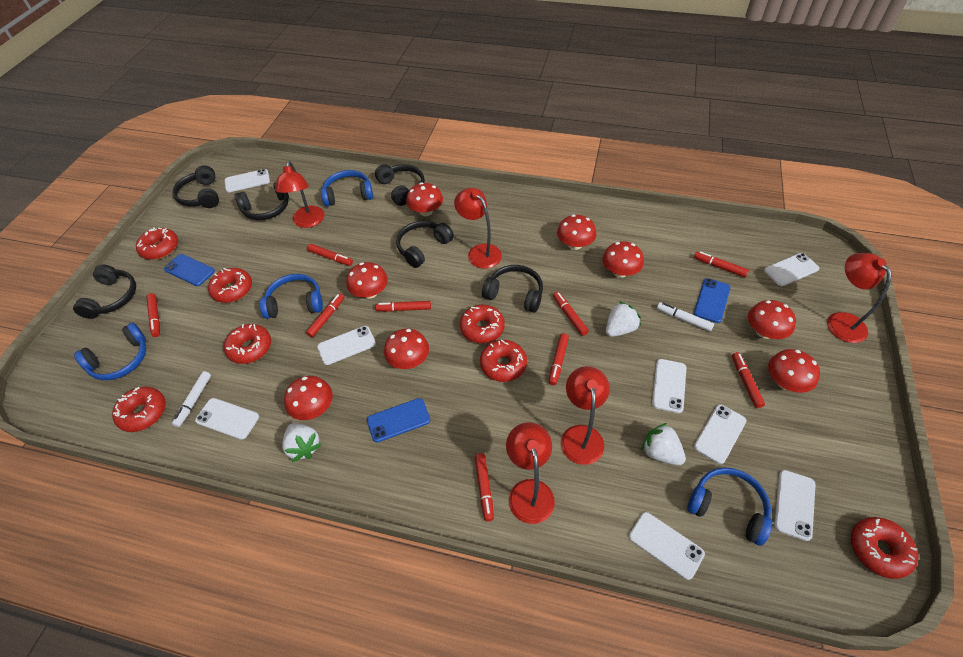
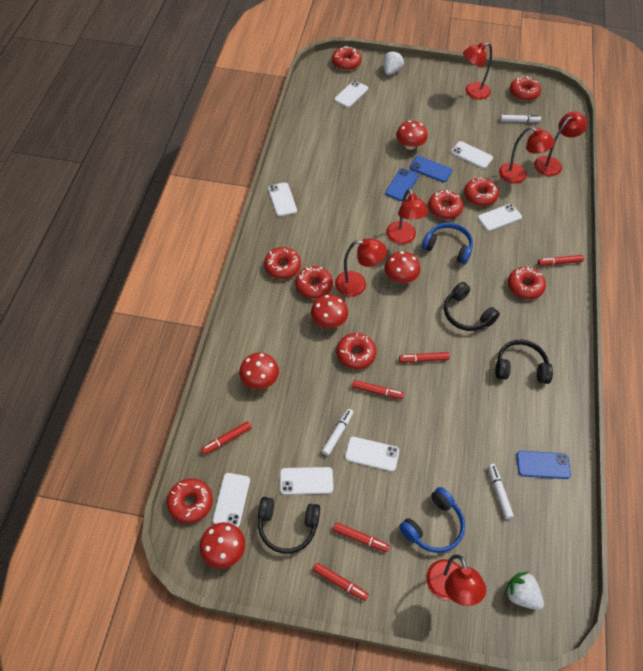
black headphones: [73,264,136,319] [172,165,219,208] [235,182,289,220] [375,164,425,206] [396,221,454,268] [482,265,543,313] = 6 -> [258,497,320,554] [444,282,500,331] [495,340,553,384] = 3
blue headphones: [74,323,146,380] [260,274,323,319] [321,170,373,206] [687,467,772,546] = 4 -> [399,487,465,553] [422,222,473,264] = 2
red donut: [112,387,166,432] [136,227,178,260] [208,268,252,303] [224,324,271,364] [460,305,505,343] [480,340,527,382] [851,517,918,579] = 7 -> [167,478,213,523] [264,247,301,279] [295,266,333,299] [332,46,362,71] [337,333,376,369] [428,190,463,219] [464,177,499,206] [508,267,546,299] [510,76,541,101] = 9
red lamp: [275,161,324,228] [454,188,502,269] [506,422,555,524] [561,366,610,465] [827,253,892,343] = 5 -> [335,238,387,297] [386,188,428,244] [426,554,486,606] [463,42,492,100] [499,127,555,184] [534,111,587,176] = 6
red marker: [146,293,160,337] [306,293,345,337] [307,244,353,266] [375,301,431,312] [475,453,494,522] [549,333,569,385] [553,292,589,336] [694,251,749,277] [732,352,765,408] = 9 -> [201,421,252,455] [313,563,369,601] [333,522,390,552] [352,380,404,399] [399,352,450,363] [538,255,584,266] = 6
red mushroom: [284,376,333,420] [346,262,388,299] [384,329,429,369] [406,182,443,216] [557,215,597,250] [602,241,644,278] [748,300,796,339] [768,349,820,393] = 8 -> [200,522,245,569] [239,353,279,389] [311,294,348,328] [384,251,420,283] [396,120,428,150] = 5
white marker: [172,371,211,427] [657,302,714,332] = 2 -> [322,409,353,456] [488,464,514,519] [500,115,541,122] = 3
white phone: [195,398,259,440] [225,169,270,192] [317,326,376,365] [629,512,705,580] [652,359,686,413] [694,405,746,464] [764,253,819,286] [774,470,816,541] = 8 -> [212,473,250,527] [268,182,297,217] [280,467,333,495] [334,81,368,108] [345,436,399,472] [451,141,493,169] [478,204,522,231] = 7
white strawberry: [282,423,322,462] [606,301,641,337] [641,423,686,465] = 3 -> [384,50,404,75] [505,571,544,610] = 2

